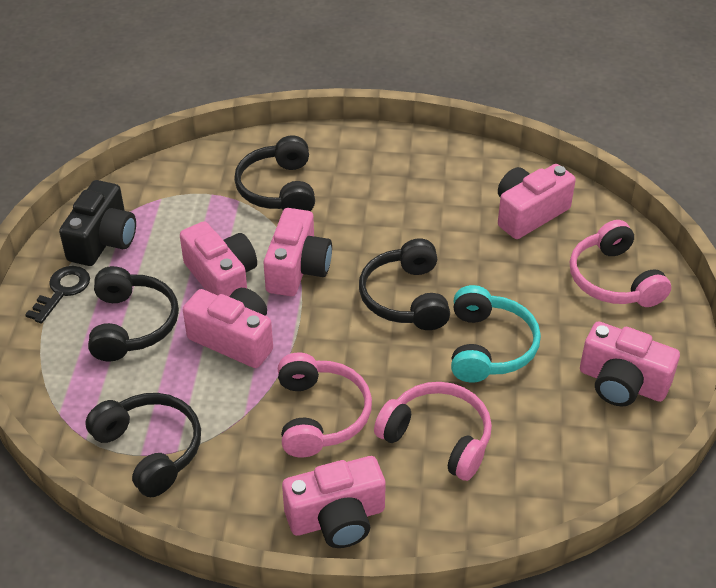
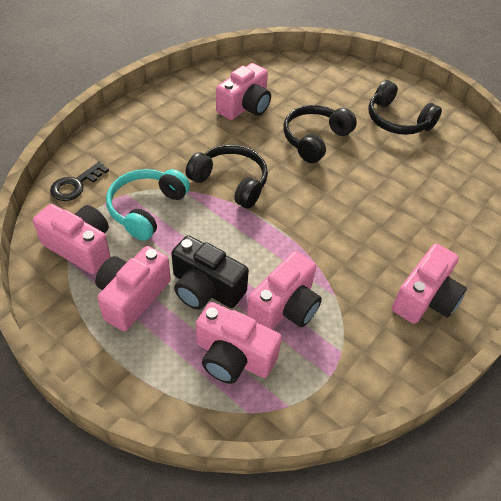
black headphones: [85,393,201,497] [88,266,179,361] [234,135,315,211] [359,239,450,330] = 4 -> [186,145,268,209] [283,105,357,163] [368,80,442,135] = 3
pink headphones: [278,353,372,457] [374,382,492,481] [570,220,671,307] = 3 -> none = 0

